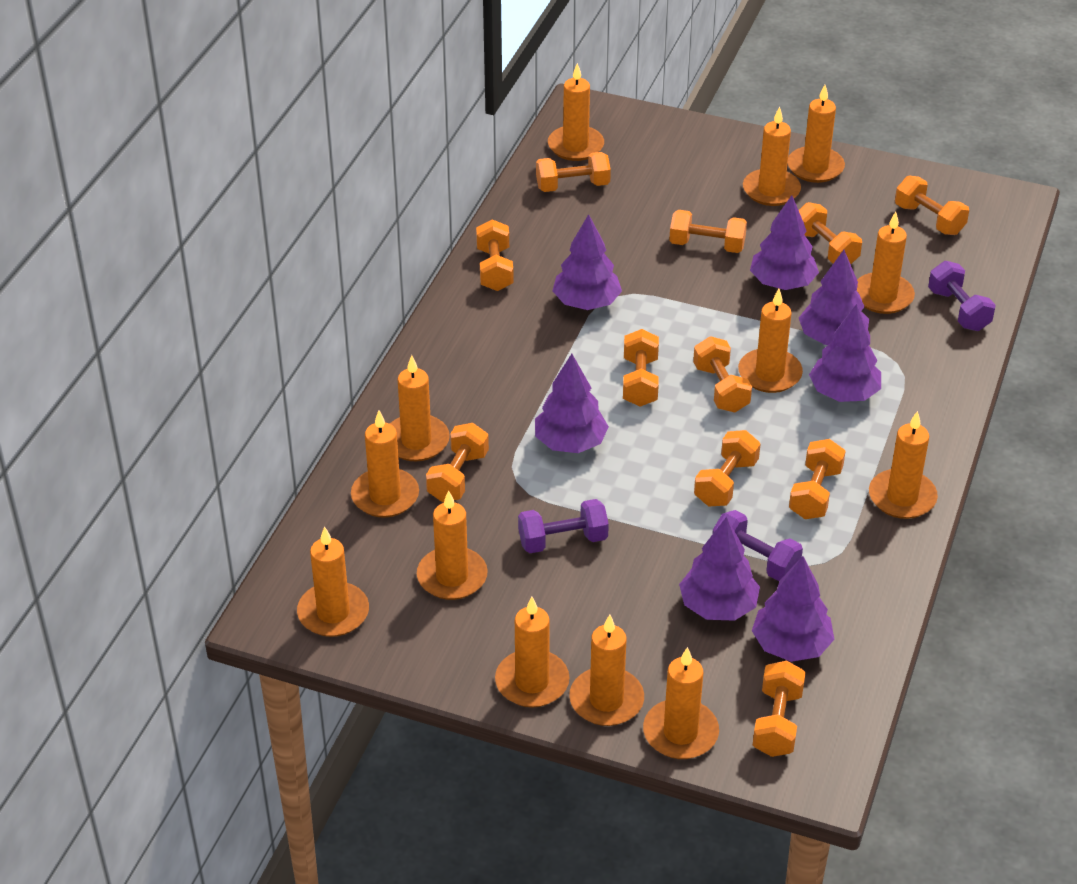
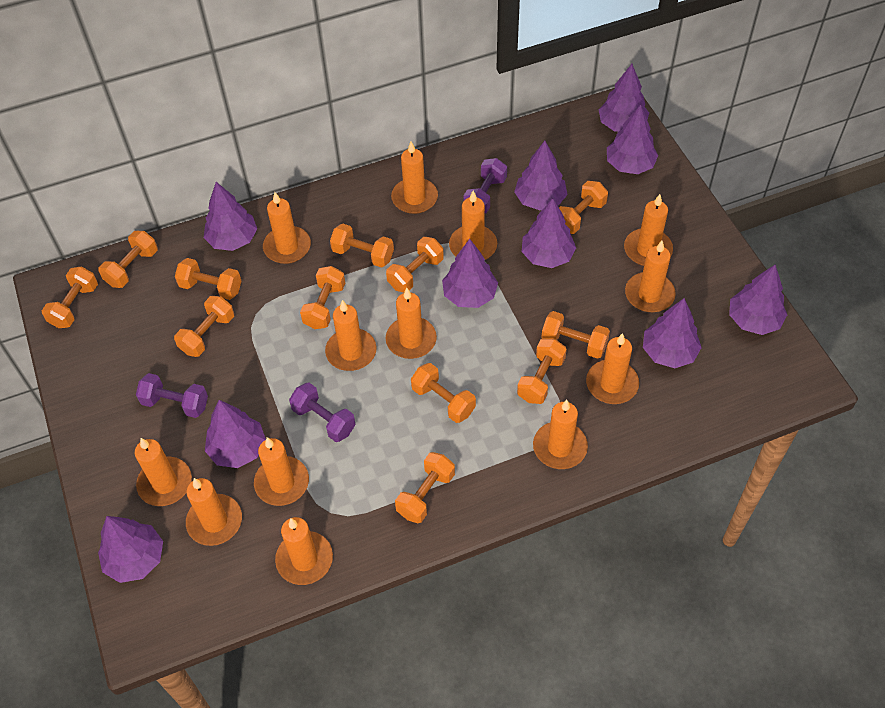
orange dumbbell: [426,423,489,502] [476,219,514,291] [536,152,611,192] [623,329,659,407] [669,210,747,253] [693,336,752,412] [694,430,760,507] [753,661,806,757] [789,439,845,519] [799,202,862,264] [895,176,969,235] = 11 -> [42,266,98,328] [98,231,158,288] [174,296,234,357] [175,258,241,300] [300,266,345,329] [330,223,394,268] [386,237,444,293] [395,452,455,523] [411,363,476,423] [517,339,567,404] [541,311,610,359] [559,181,608,234] = 12
purple tree: [535,354,609,453] [552,214,622,310] [679,517,760,621] [750,195,819,290] [752,556,834,662] [799,250,869,345] [809,304,881,402] = 7 -> [98,516,163,583] [204,182,257,251] [205,400,266,468] [442,239,498,308] [514,141,568,210] [522,198,576,268] [599,64,649,132] [607,104,658,174] [643,298,702,368] [729,264,787,335] = 10

